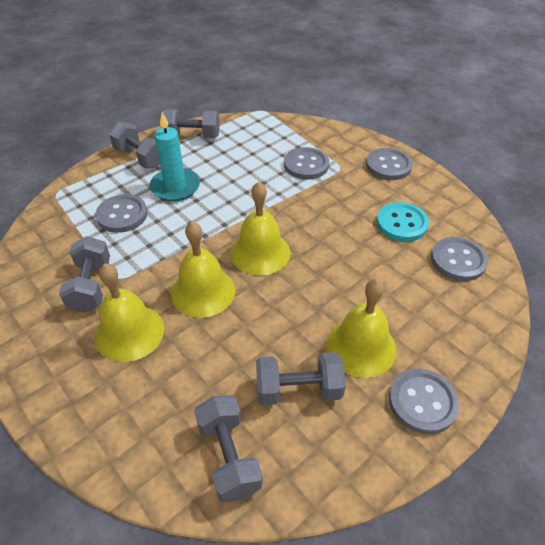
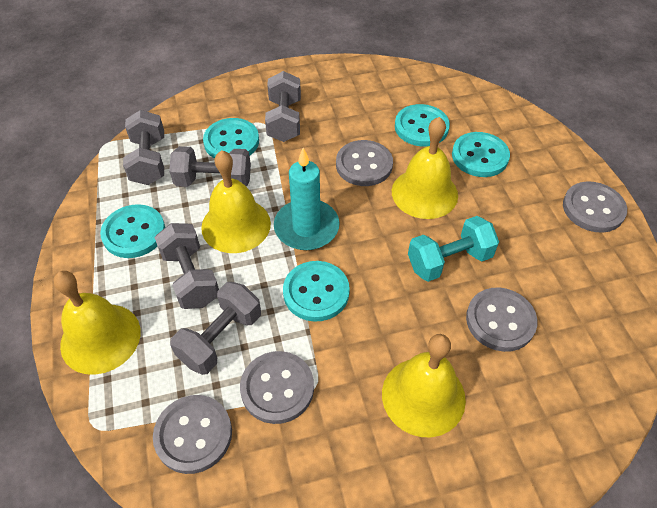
turquoise button: [377,202,429,242] = 1 -> [100,204,165,258] [203,118,259,159] [283,261,350,322] [395,104,450,147] [452,132,510,177] = 5
turquoise dumbbell: none = 0 -> [408,216,499,282] = 1

